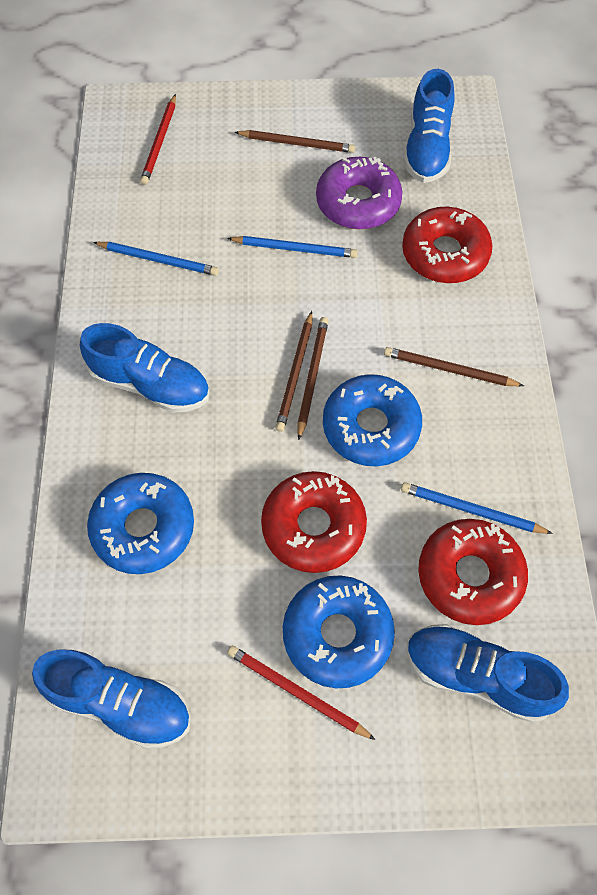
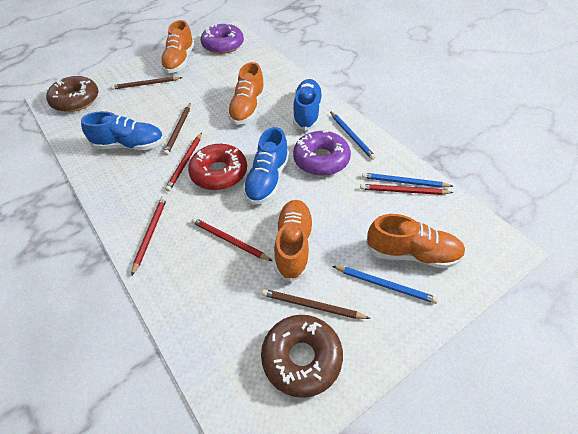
blue donut: [87,473,194,574] [283,575,395,688] [323,374,422,466] = 3 -> none = 0
blue shoe: [32,650,191,749] [80,323,210,413] [403,69,455,183] [407,624,569,723] = 4 -> [81,111,164,150] [243,127,289,205] [293,79,323,131] = 3
brown donut: none = 0 -> [46,76,98,112] [261,315,343,398] = 2
brown pencil: [235,130,355,153] [275,311,312,432] [297,317,329,440] [384,347,524,386] = 4 -> [111,76,182,90] [164,103,190,155] [262,289,370,319] = 3
orange shoe: none = 0 -> [160,20,195,73] [227,62,265,125] [274,200,313,282] [366,214,466,269] = 4
purple donut: [316,157,403,229] = 1 -> [201,23,244,54] [293,130,351,176] = 2
red donut: [261,471,367,573] [402,207,492,283] [418,519,528,625] = 3 -> [188,144,247,190] = 1
red pencil: [140,94,176,185] [227,646,376,740] = 2 -> [131,196,167,276] [165,133,202,192] [192,218,272,261] [360,184,453,195] = 4

